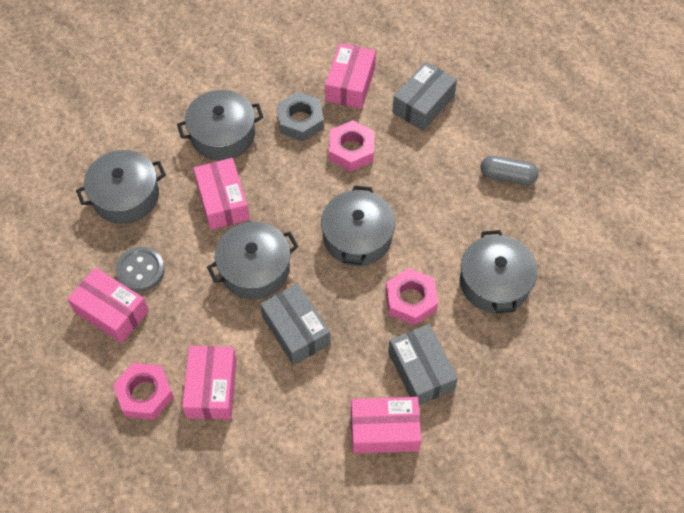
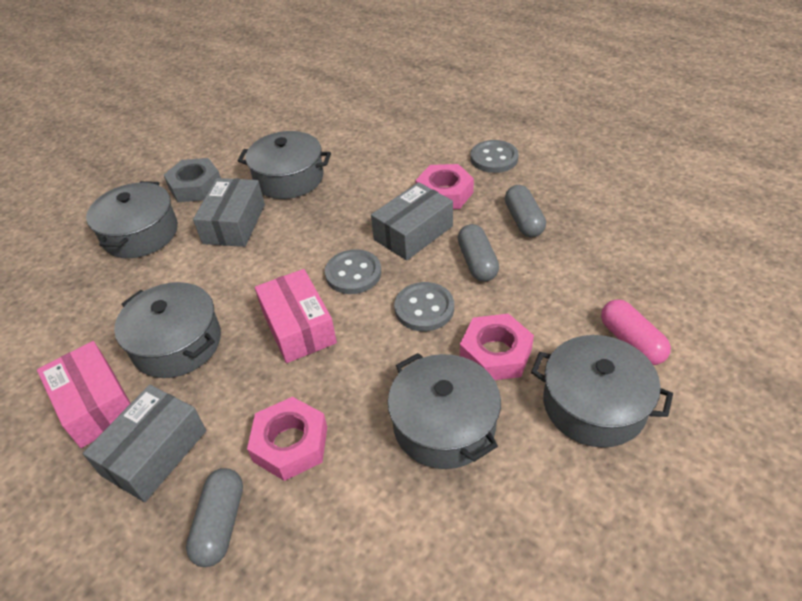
grey button: [115,247,165,292] = 1 -> [325,249,381,294] [394,282,454,331] [470,140,519,173] = 3
grey capsule: [480,156,539,185] = 1 -> [186,468,243,567] [458,224,499,282] [505,185,546,237] = 3
pink box: [67,267,149,343] [182,346,237,420] [193,158,250,230] [325,43,376,109] [351,397,421,454] = 5 -> [37,341,131,448] [255,269,337,363] = 2
pink capsule: none = 0 -> [601,299,671,365] = 1

